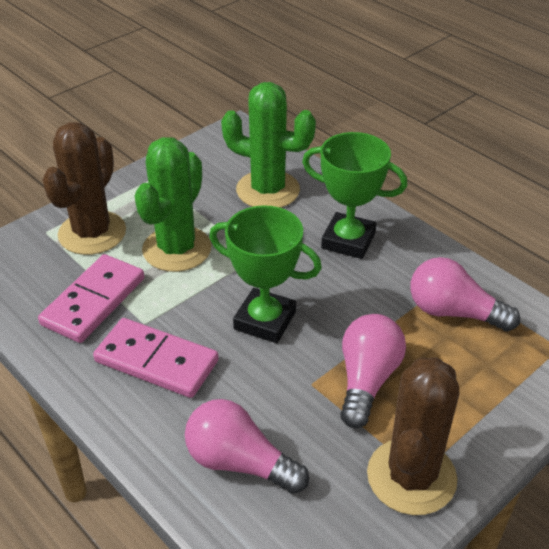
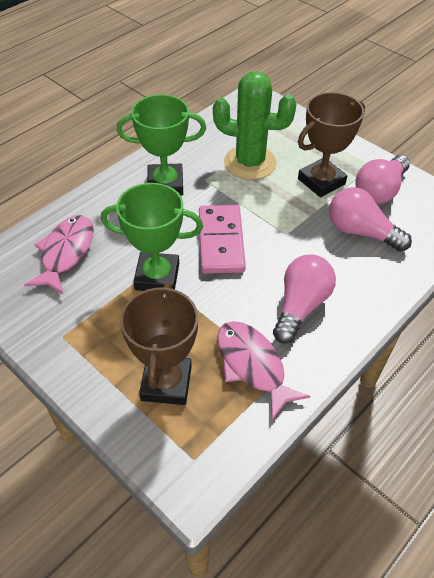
brown cactus: [42,122,126,255] [367,357,459,515] = 2 -> none = 0
brown trophy: none = 0 -> [120,283,198,405] [298,92,365,197] = 2
green cactus: [135,137,211,272] [221,82,316,208] = 2 -> [213,71,297,180] = 1
pink domino: [38,254,144,343] [93,318,219,398] = 2 -> [199,205,246,274] = 1
pink fish: none = 0 -> [24,215,94,294] [217,321,310,420] = 2

